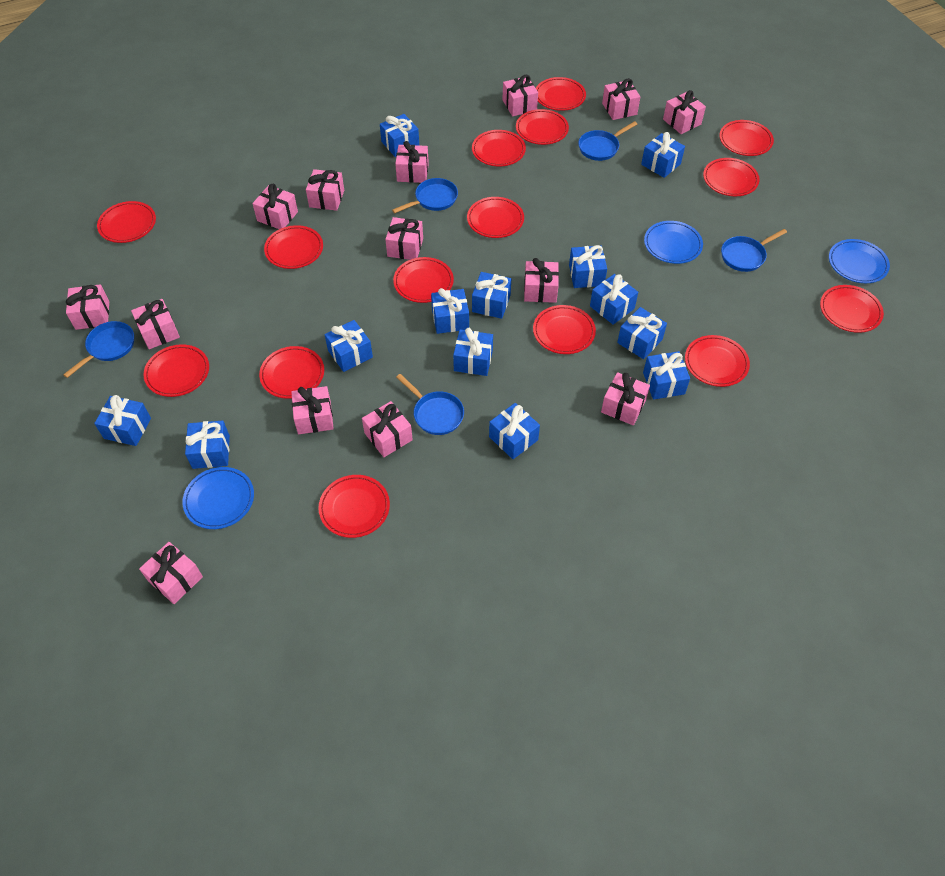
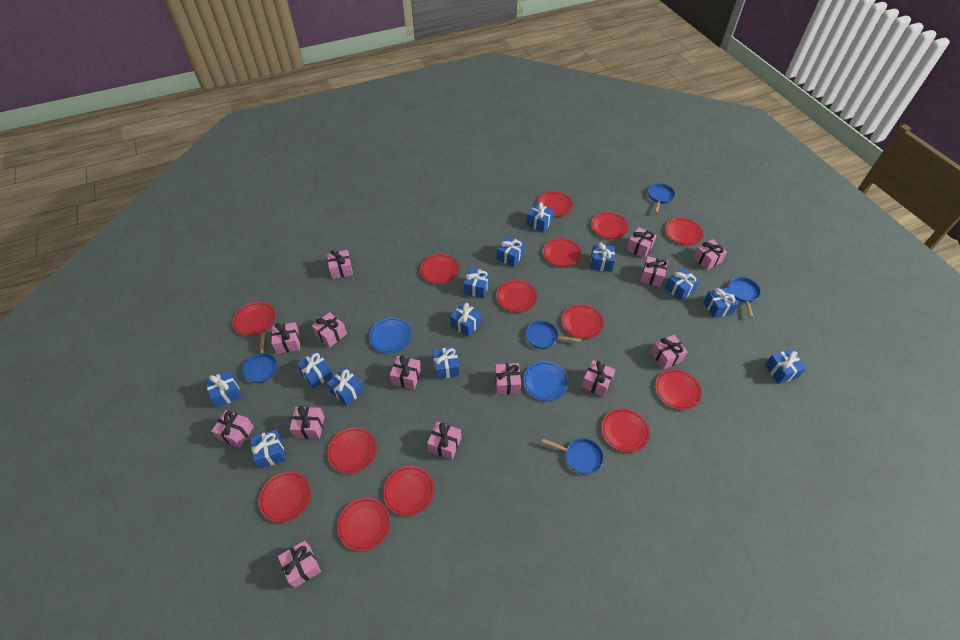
blue plate: [182,467,254,529] [644,221,703,264] [829,239,890,283] = 3 -> [369,318,412,353] [523,361,569,401] = 2
red plate: [97,201,156,243] [143,344,209,397] [259,346,324,399] [264,225,323,269] [318,475,390,538] [393,257,454,303] [467,197,524,238] [472,130,526,167] [516,109,569,145] [533,305,596,354] [536,77,586,111] [685,335,750,387] [703,158,760,196] [719,120,774,156] [820,285,884,333] = 15 -> [232,302,276,336] [259,472,311,523] [327,427,377,474] [337,497,391,551] [383,466,434,516] [420,254,460,284] [497,280,537,312] [537,191,573,217] [543,238,581,267] [562,304,604,339] [591,212,629,239] [601,408,650,453] [655,369,702,410] [665,218,703,245] = 14

